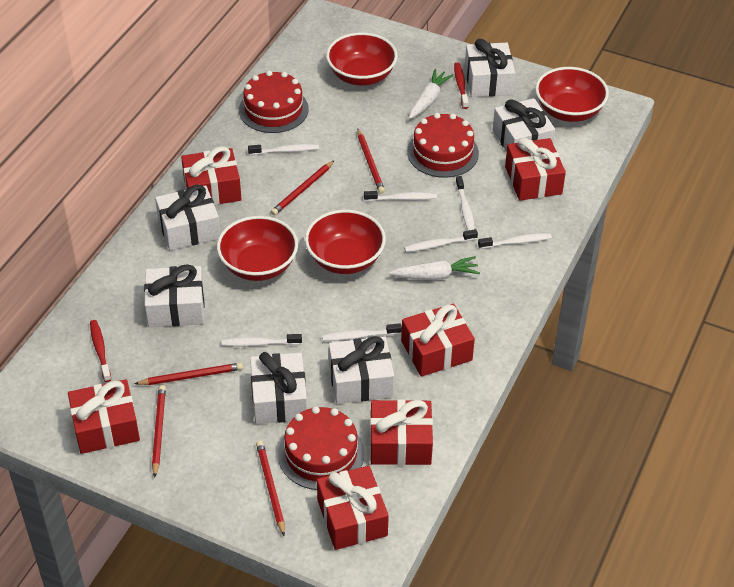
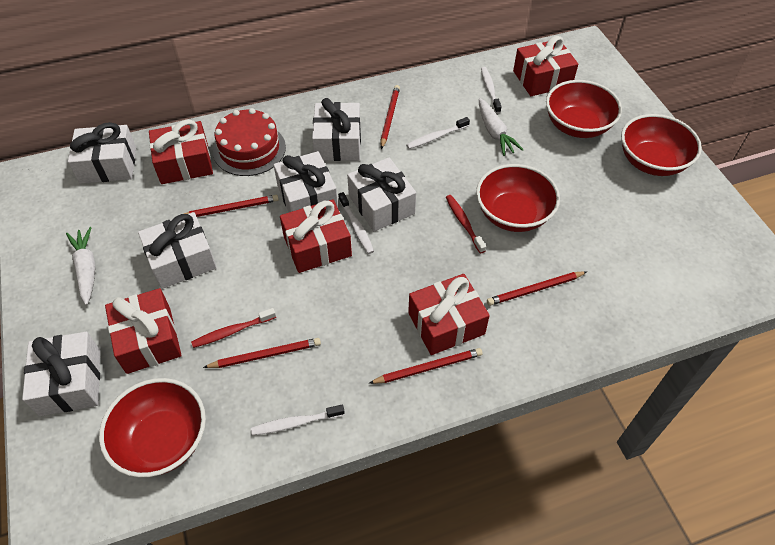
red cake: [239,70,309,133] [278,406,365,490] [407,113,479,178] = 3 -> [213,108,286,176] = 1
red gift: [68,379,140,454] [181,146,242,205] [317,466,389,550] [370,399,433,465] [401,304,475,377] [505,138,566,201] = 6 -> [105,288,182,374] [149,119,213,184] [280,199,352,273] [408,274,490,355] [513,36,578,96] = 5
white toothbrush: [222,334,302,347] [248,144,319,155] [322,323,402,341] [364,191,437,201] [404,229,478,252] [456,176,475,231] [478,233,552,249] = 7 -> [251,405,345,435] [338,192,374,254] [406,117,470,149] [481,67,502,114] = 4

